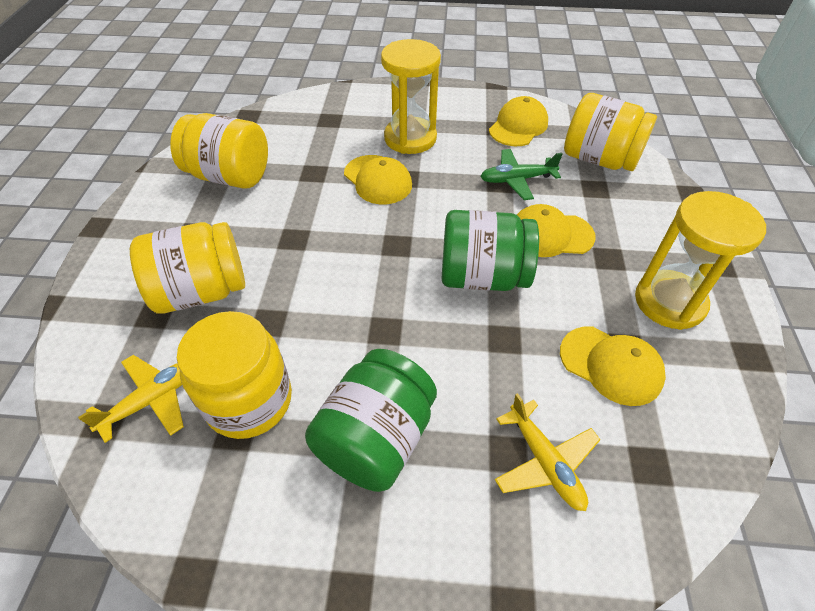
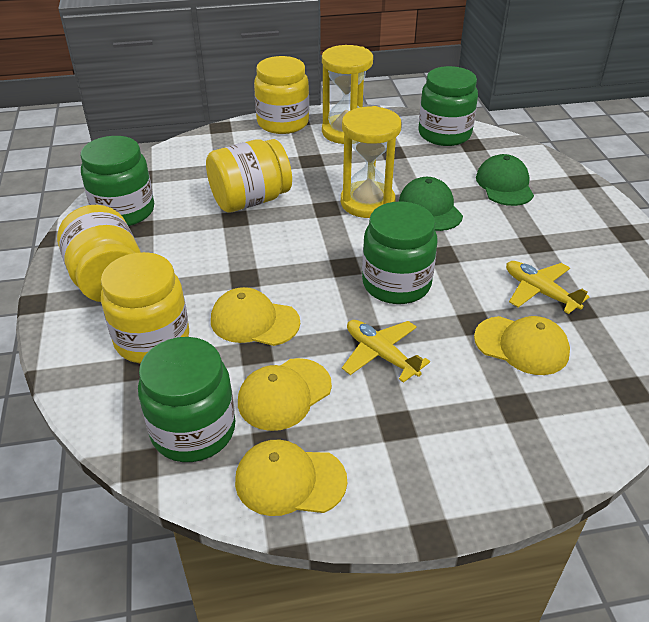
green cap: none = 0 -> [399,177,463,231] [476,154,534,206] = 2
green jar: [305,349,437,492] [442,210,539,291] = 2 -> [81,136,154,226] [138,337,235,462] [362,202,438,304] [418,66,478,146] = 4
green plane: [480,149,563,200] = 1 -> none = 0

